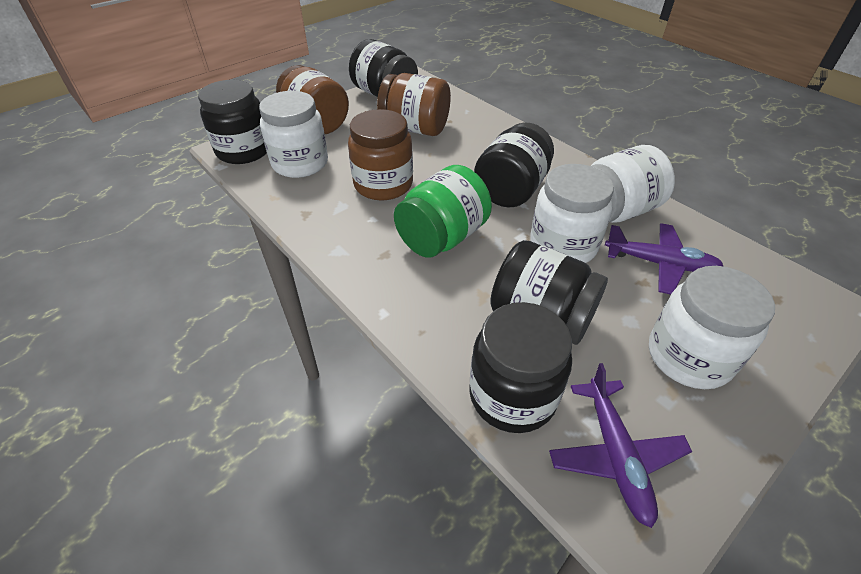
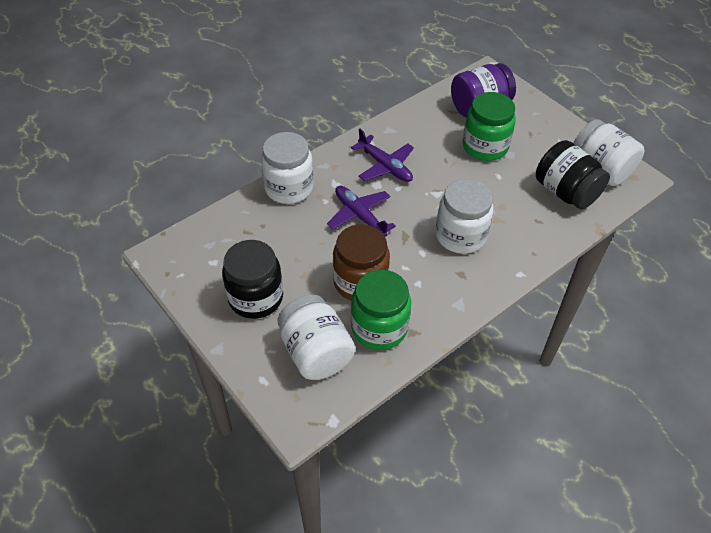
black jar: [198,80,267,164] [349,39,418,97] [469,302,572,433] [474,123,554,207] [490,240,608,345] = 5 -> [222,240,283,319] [536,140,610,209] = 2
brown jar: [276,65,349,134] [348,109,413,200] [377,73,451,136] = 3 -> [333,224,390,301] = 1
green jar: [394,165,492,258] = 1 -> [351,270,411,350] [463,92,516,161] = 2
purple jar: none = 0 -> [451,63,516,118] = 1

